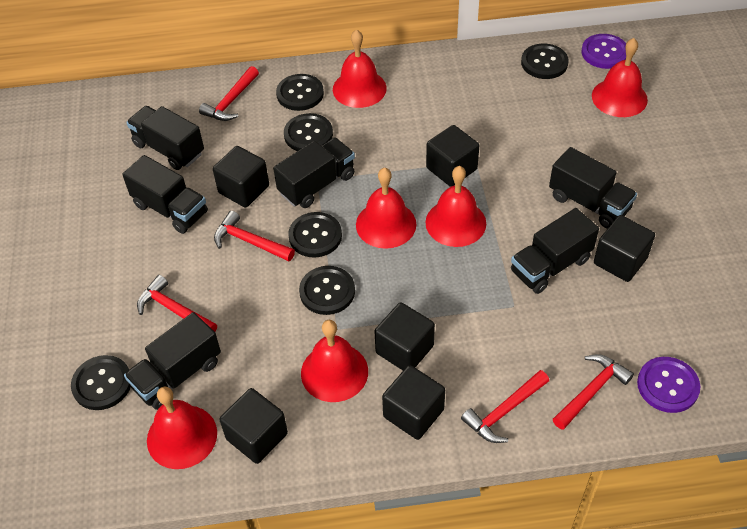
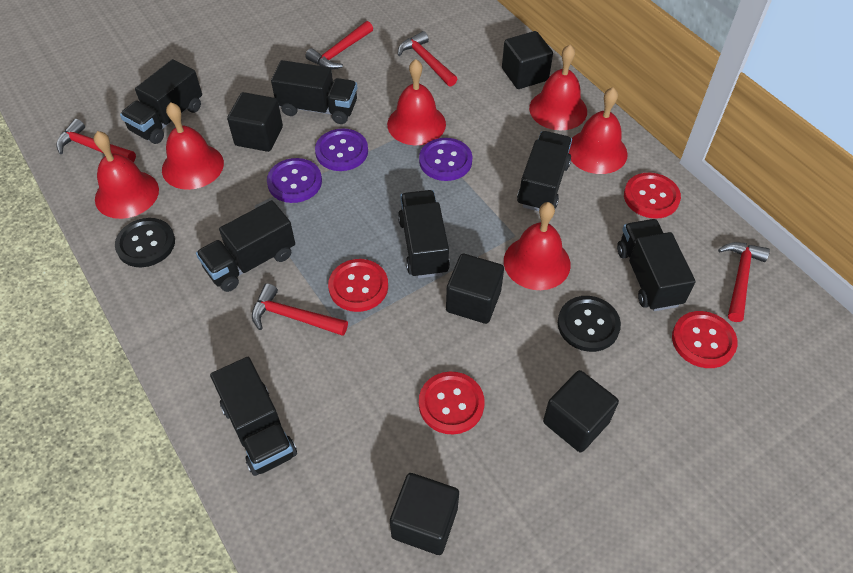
black button: [71,355,131,410] [276,74,324,111] [284,113,333,151] [288,212,342,258] [299,266,355,315] [521,44,569,79] = 6 -> [115,218,175,267] [558,296,621,352] = 2
black cube: [213,146,269,208] [220,388,288,464] [375,302,435,370] [382,365,445,440] [426,125,479,187] [594,215,655,282] = 6 -> [227,92,283,152] [390,473,459,555] [446,254,504,324] [502,31,553,89] [543,370,619,453] = 5
black truck: [122,155,208,234] [124,312,221,410] [126,106,204,170] [273,137,355,208] [511,208,599,294] [549,147,637,229] = 6 -> [120,59,202,144] [196,200,295,292] [210,357,297,476] [271,60,357,124] [398,190,450,278] [517,131,572,211] [617,219,696,311] = 7
purple button: [581,34,626,69] [637,357,700,413] = 2 -> [267,158,322,203] [315,129,368,171] [419,138,473,181] = 3
red button: none = 0 -> [328,259,388,312] [419,372,484,434] [624,173,681,219] [672,311,738,368] = 4

